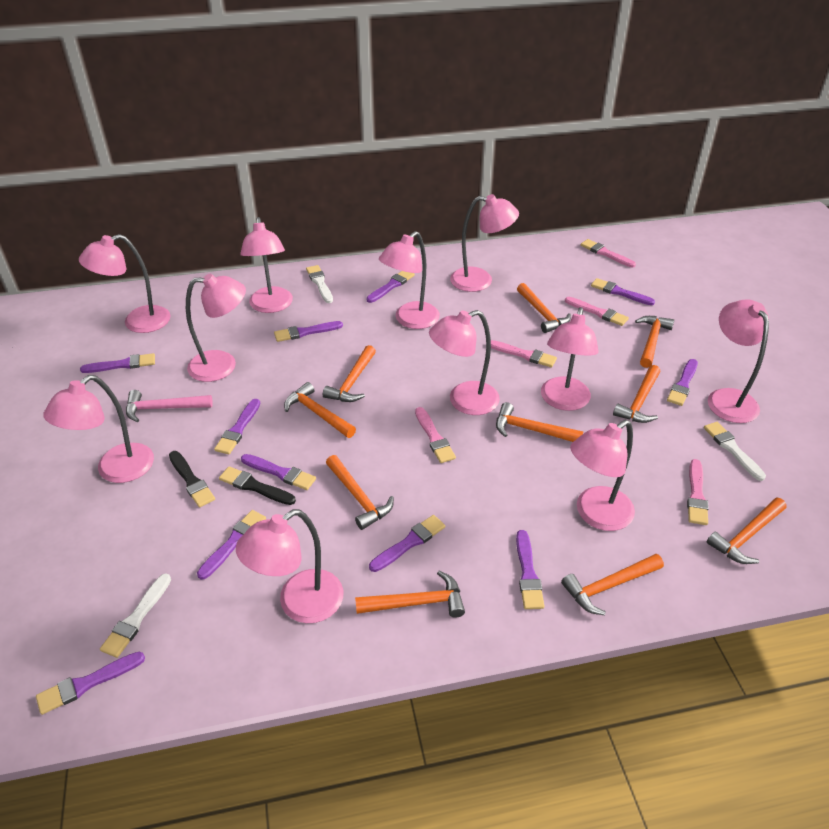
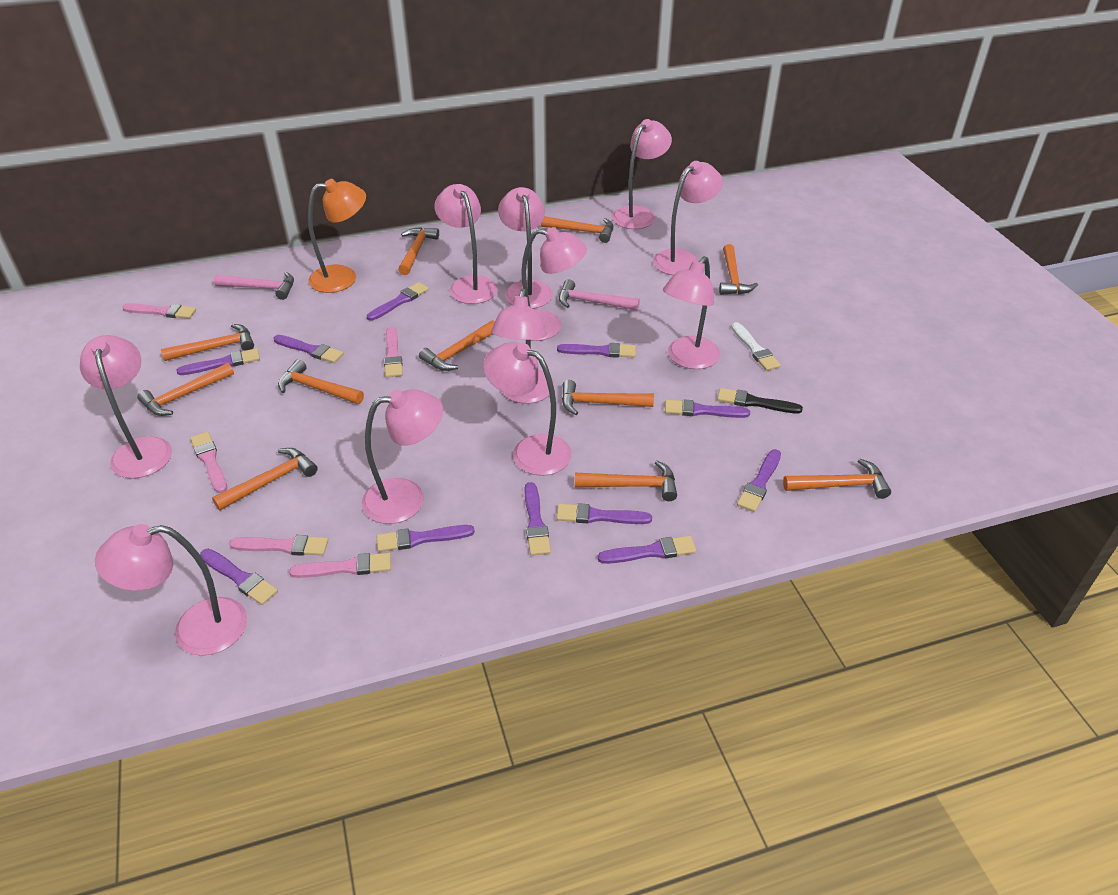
black brush: [169,451,215,508] [219,466,296,505] = 2 -> [717,388,803,413] = 1
orange hammer: [284,382,356,438] [323,345,376,402] [326,455,394,530] [355,571,465,618] [496,402,584,442] [517,283,571,333] [561,554,664,615] [613,365,661,423] [635,316,674,368] [707,498,787,564] = 10 -> [137,363,234,416] [161,324,254,361] [212,448,318,511] [278,359,364,404] [398,227,439,275] [419,320,495,371] [541,216,613,243] [562,380,654,415] [575,461,677,501] [719,244,758,295] [783,458,891,499] = 11
orange lamp: none = 0 -> [308,179,366,293] = 1
pink hammer: [126,390,213,422] = 1 -> [213,272,294,300] [559,279,640,311] = 2
white brush: [100,573,171,658] [306,265,333,303] [704,422,766,481] = 3 -> [731,322,781,371] = 1

